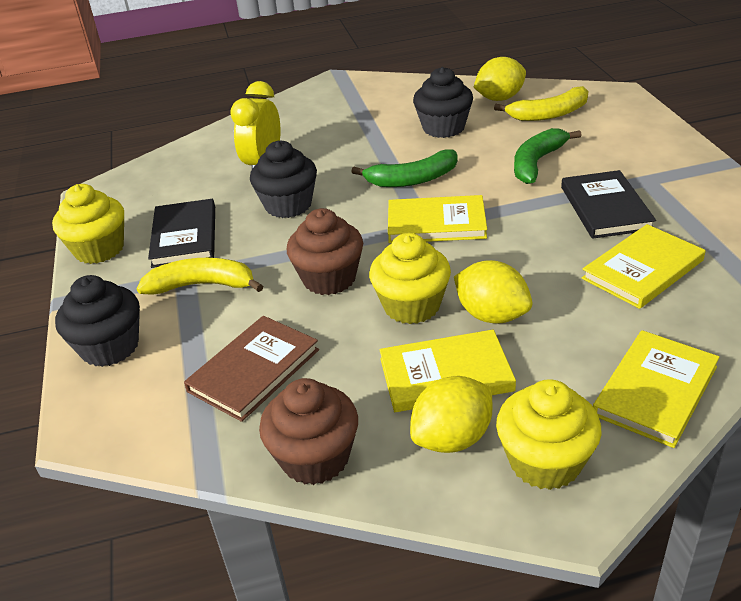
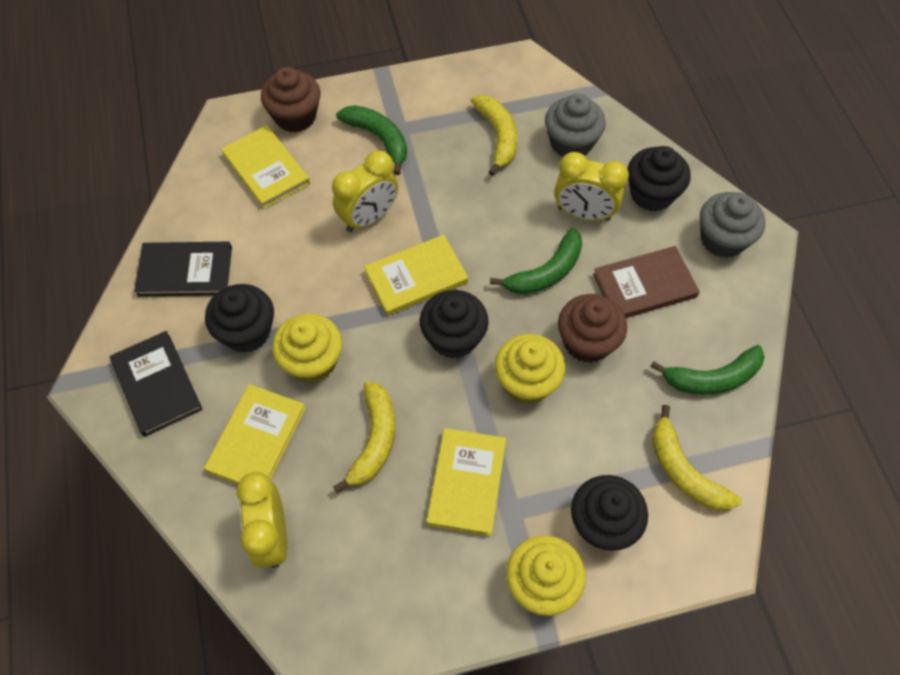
black cupcake: [55,275,140,367] [250,141,317,218] [413,67,473,138] = 3 -> [205,284,274,353] [420,290,489,359] [571,475,648,551] [627,146,691,211] = 4
green banana: [351,149,458,187] [514,128,582,184] = 2 -> [336,105,407,175] [490,228,582,295] [650,345,765,395] = 3
grey cupcake: none = 0 -> [545,94,606,157] [700,192,765,258] = 2
yellow banana: [137,258,263,295] [494,86,588,121] = 2 -> [333,381,395,493] [471,95,517,176] [652,405,741,510] = 3
yellow clock: [230,81,281,169] = 1 -> [237,472,287,568] [332,150,398,232] [554,152,629,221] = 3
yellow lemon: [410,376,493,453] [454,260,532,324] [474,57,526,101] = 3 -> none = 0

